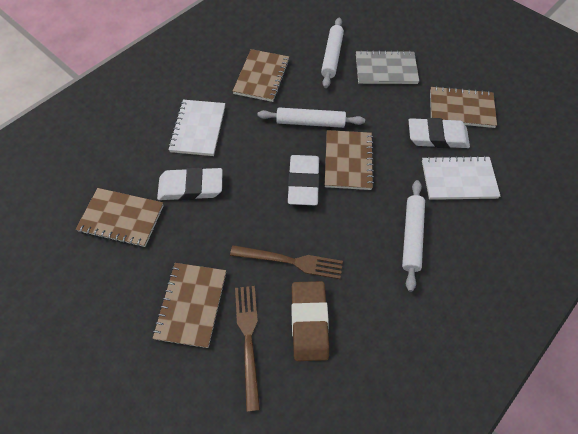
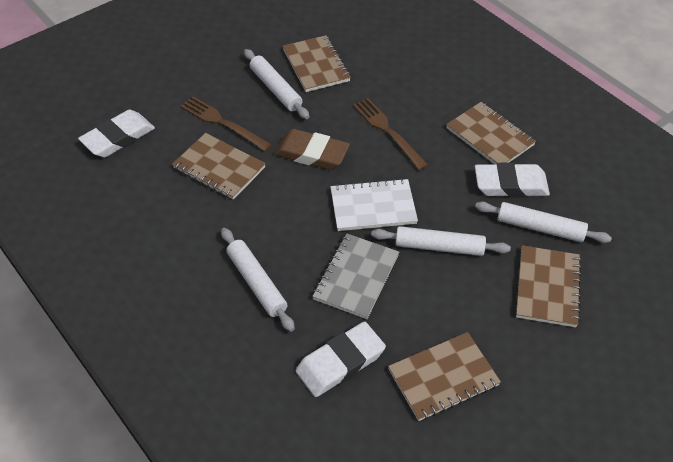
white notebook: [168,100,225,156] [422,156,501,200] = 2 -> [330,178,418,231] = 1
white rolling pin: [258,108,365,128] [321,18,344,88] [402,180,425,292] = 3 -> [221,228,295,332] [244,49,309,119] [371,226,511,256] [475,201,612,243] = 4

